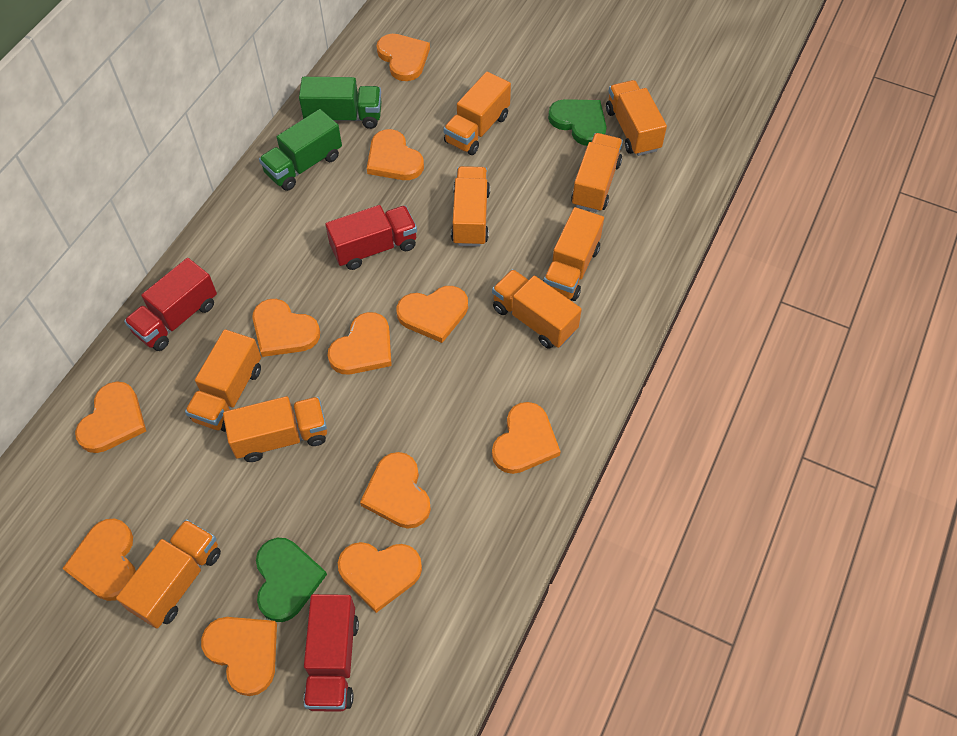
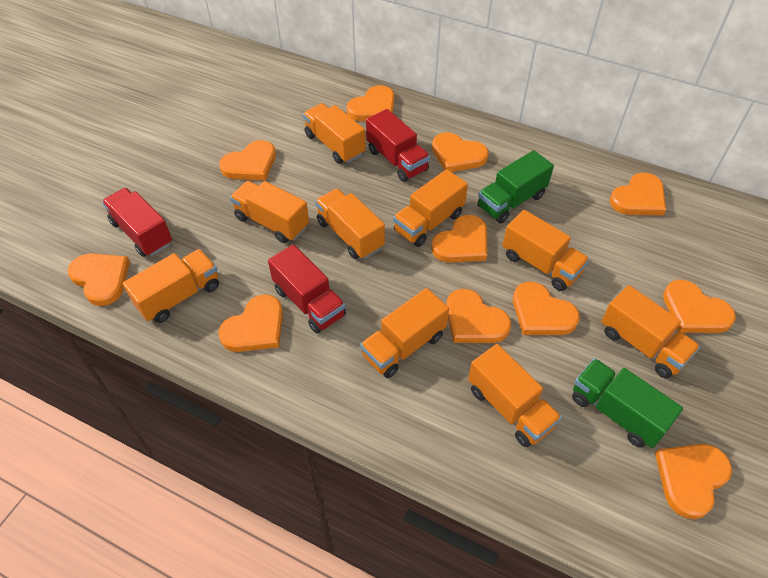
green heart: [256,538,327,622] [548,99,606,146] = 2 -> none = 0

